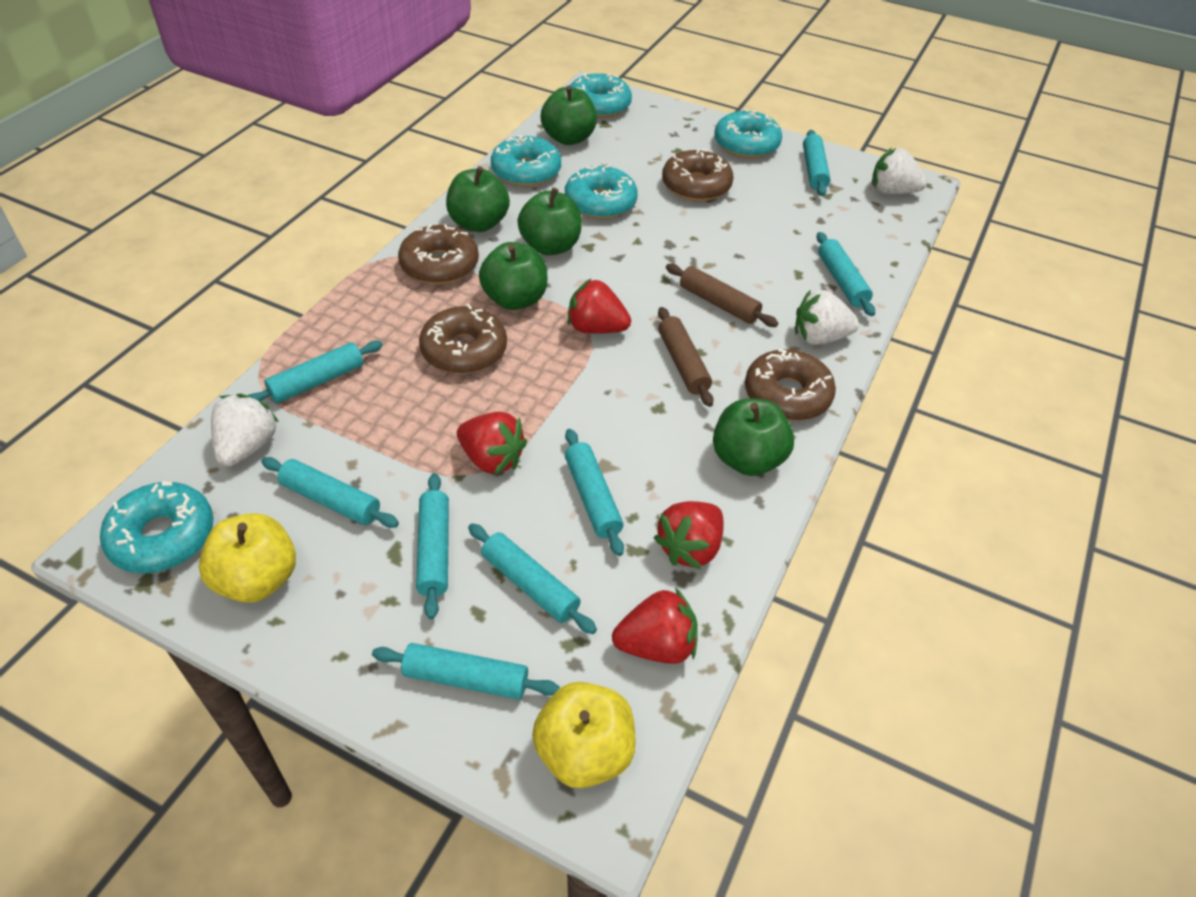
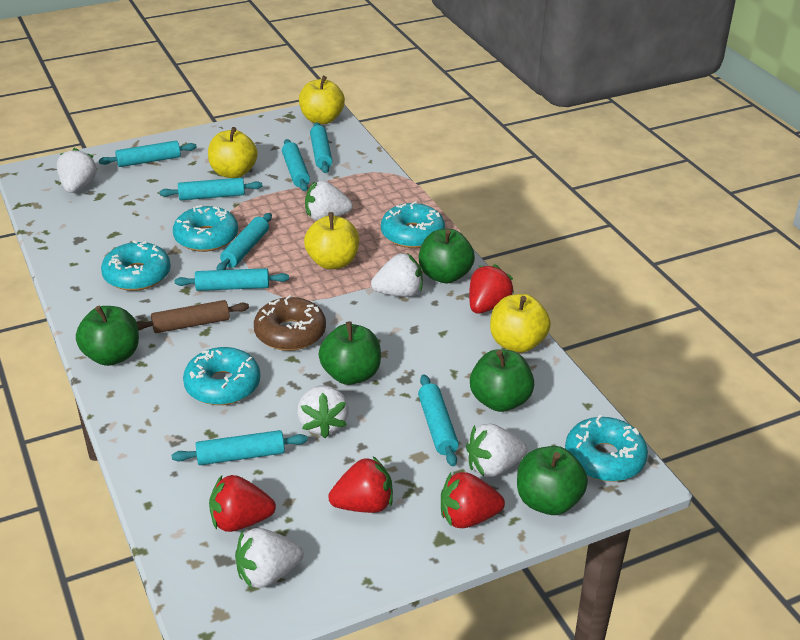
brown donut: [398,224,479,284] [419,304,507,374] [662,149,734,201] [745,349,836,421] = 4 -> [254,295,326,351] = 1
brown rolling pin: [658,307,713,407] [666,264,778,327] = 2 -> [136,300,249,333] = 1
white strawberry: [211,393,279,466] [795,290,859,345] [872,148,927,194] = 3 -> [57,148,97,193] [235,528,304,588] [297,385,349,438] [305,180,353,221] [371,253,423,297] [466,423,527,477] = 6
yellow apple: [199,513,296,603] [532,682,636,788] = 2 -> [208,127,258,178] [299,76,345,124] [304,212,359,269] [490,294,551,353] = 4

